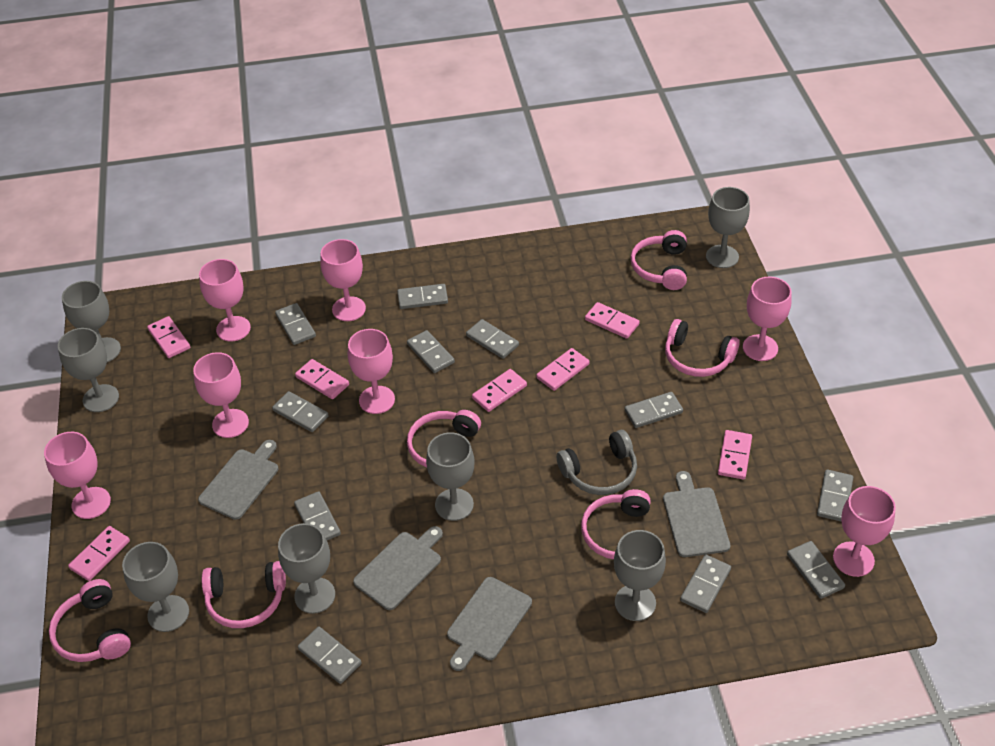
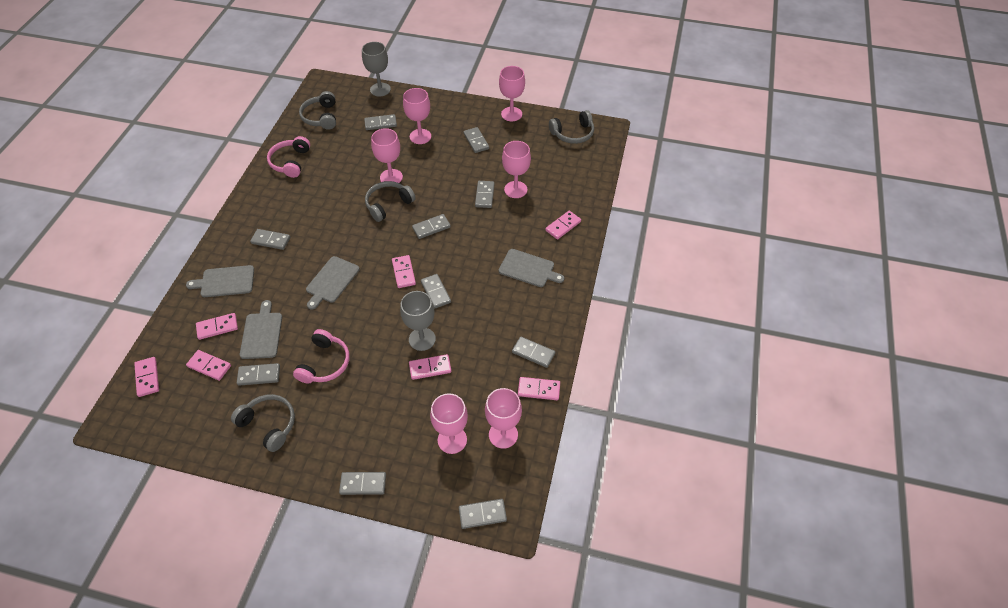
grey domino: [272,391,329,432] [275,303,316,345] [294,491,341,540] [298,626,362,684] [397,284,448,309] [407,330,455,373] [466,319,519,359] [625,392,683,428] [680,555,731,613] [787,541,845,599] [817,469,853,522] = 11 -> [237,363,280,386] [250,229,290,250] [339,472,386,495] [364,114,397,130] [412,214,451,239] [421,274,451,309] [459,499,507,529] [463,127,489,153] [475,181,495,208] [512,336,555,368] = 10
grey goblet: [58,328,119,412] [62,281,121,362] [122,542,189,632] [278,523,335,614] [426,432,475,521] [614,530,666,621] [706,187,750,268] = 7 -> [362,42,391,96] [400,291,436,351] = 2
grey headphones: [557,430,637,495] = 1 -> [231,394,295,452] [299,91,336,130] [365,181,416,222] [549,110,594,144] = 4
pink goblet: [44,432,111,519] [193,352,249,438] [199,259,251,342] [320,239,366,321] [348,329,395,414] [743,276,791,361] [833,486,896,577] = 7 -> [371,128,403,183] [403,88,431,144] [430,393,468,454] [485,388,522,449] [499,66,525,121] [502,141,531,198] = 6
pink headphones: [49,579,131,662] [202,561,286,628] [407,410,481,467] [581,489,651,559] [630,230,687,290] [665,319,740,377] = 6 -> [267,136,310,178] [293,329,349,384] = 2

